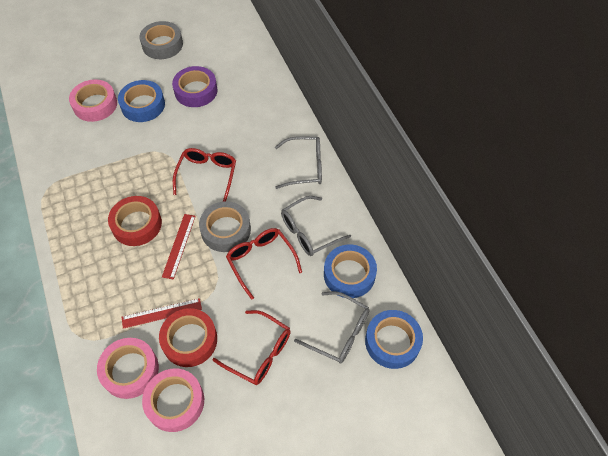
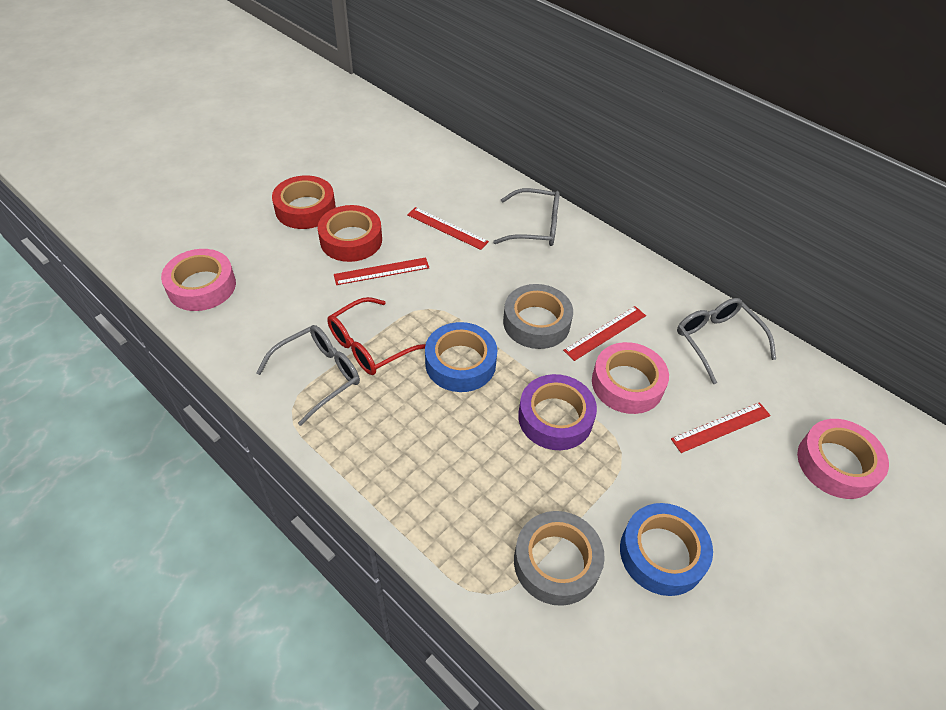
blue tape: [118,80,165,122] [324,244,377,298] [365,310,423,369] = 3 -> [425,322,497,392] [620,503,713,596] = 2
red glasses: [173,148,236,202] [212,310,291,385] [226,228,302,300] = 3 -> [327,297,426,375] = 1
red ruler: [122,298,202,329] [162,214,196,280] = 2 -> [334,257,429,285] [407,207,489,250] [563,306,646,361] [671,402,771,453] = 4

